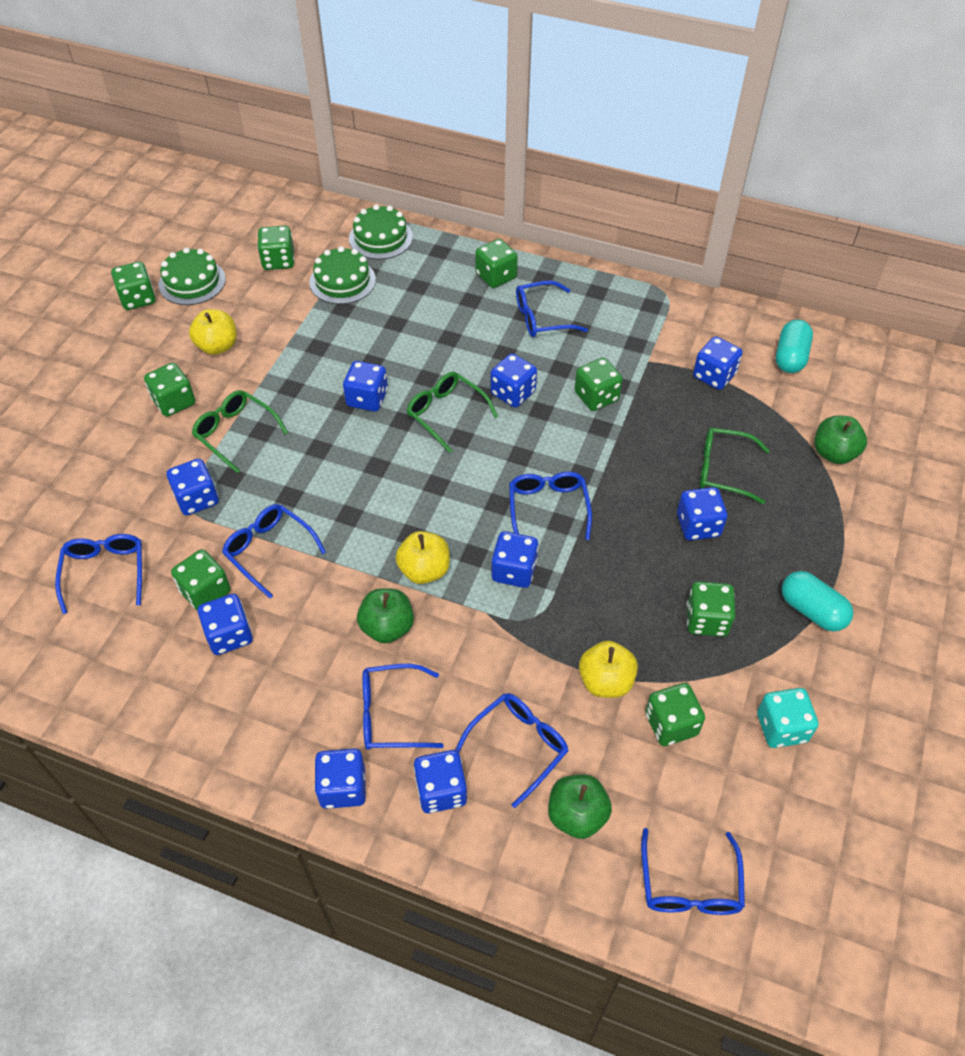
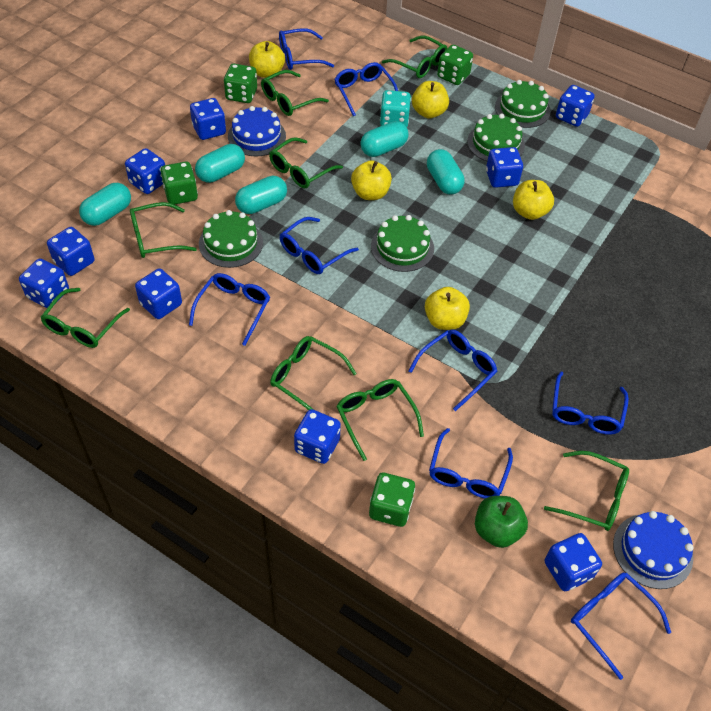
blue cake: none = 0 -> [228,106,286,157] [613,511,693,589] = 2
blue glasses: [55,534,142,614] [222,504,326,598] [362,664,444,750] [455,693,569,808] [509,472,592,540] [516,280,588,337] [641,828,745,915] = 7 -> [189,273,270,346] [279,28,334,70] [280,217,359,274] [334,62,398,116] [409,329,497,411] [429,428,513,499] [552,371,629,435] [571,572,671,680] = 8
green apple: [357,588,414,643] [548,774,612,839] [814,415,867,464] = 3 -> [475,496,528,548] = 1
green cake: [159,247,226,305] [309,246,376,304] [349,204,413,260] = 3 -> [199,210,263,268] [371,215,434,272] [467,114,525,161] [495,80,551,128] = 4
green dice: [111,261,156,310] [144,362,195,417] [171,549,231,611] [257,226,294,270] [475,239,518,288] [575,358,623,411] [645,683,705,746] [687,581,735,637] = 8 -> [161,161,198,205] [224,64,257,103] [369,473,415,527] [437,45,473,85] = 4
green glasses: [192,390,288,473] [407,372,498,453] [700,428,770,504] = 3 -> [40,288,130,348] [130,202,197,258] [261,70,329,116] [269,137,343,188] [270,336,357,410] [336,379,424,461] [382,36,447,78] [544,451,629,531] = 8
turquoise capsule: [776,320,813,373] [782,571,853,632] = 2 -> [79,183,131,226] [195,144,245,183] [235,176,287,214] [360,121,409,157] [427,149,465,195] = 5
yellow apple: [189,309,237,355] [396,531,450,584] [579,641,638,698] = 3 -> [249,41,285,78] [351,160,392,200] [412,81,449,119] [425,287,470,330] [513,180,554,220] = 5

